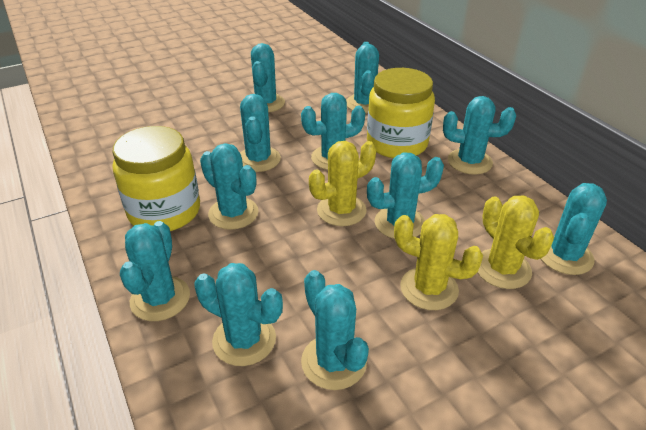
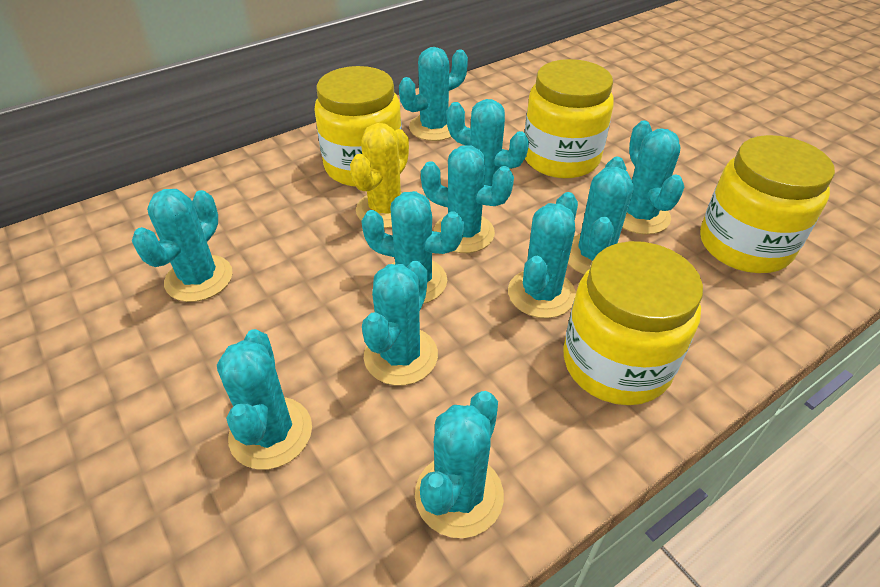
yellow cactus: [309,141,376,226] [394,214,483,310] [477,195,554,289] = 3 -> [350,123,409,228] = 1
yellow jar: [112,126,200,231] [367,68,435,158] = 2 -> [314,66,402,187] [524,59,614,178] [563,241,703,405] [700,135,835,273] = 4

